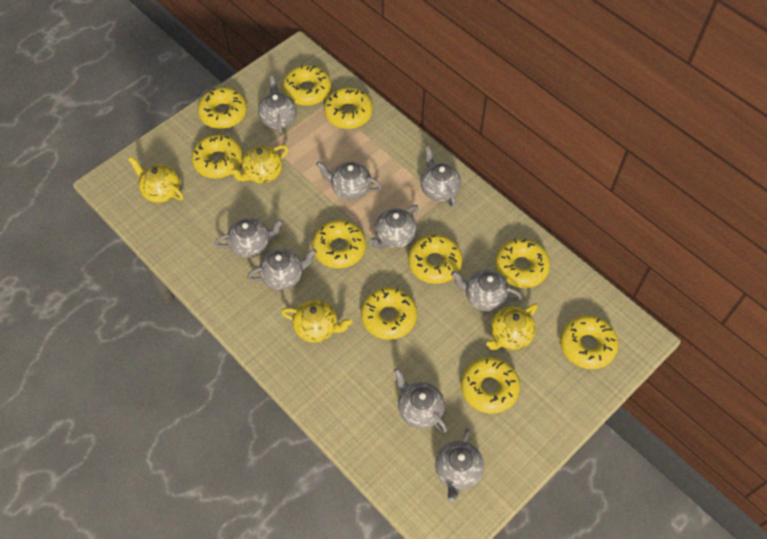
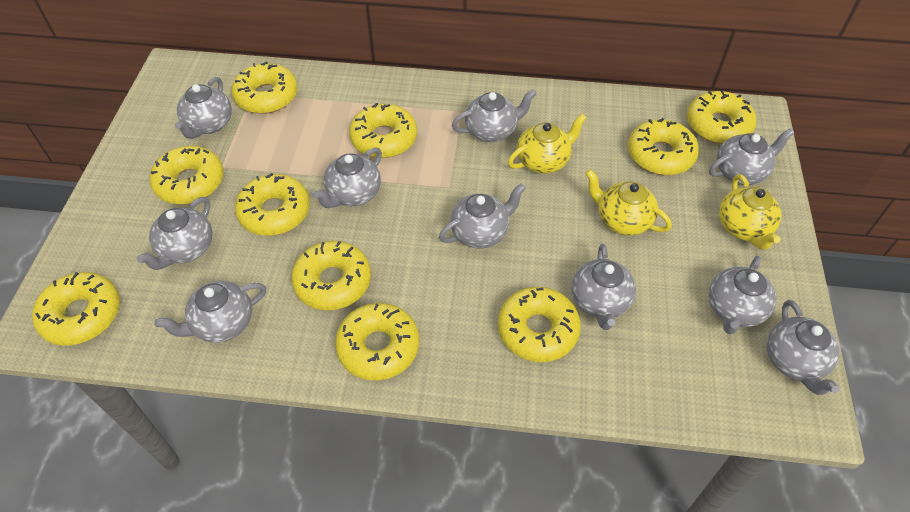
grey teapot: [215,218,284,258] [247,249,317,290] [258,76,297,135] [316,161,382,200] [369,205,419,249] [394,368,447,433] [420,146,461,207] [435,428,484,502] [451,270,522,312] = 9 -> [137,197,213,270] [154,281,266,343] [175,77,232,139] [313,147,382,208] [439,184,526,249] [452,89,536,142] [572,244,636,330] [709,128,794,185] [709,256,776,334] [767,300,839,395] = 10
yellow teapot: [128,156,184,203] [229,145,289,183] [281,300,352,343] [486,303,538,350] = 4 -> [508,113,587,174] [585,169,672,236] [719,174,781,250] = 3

